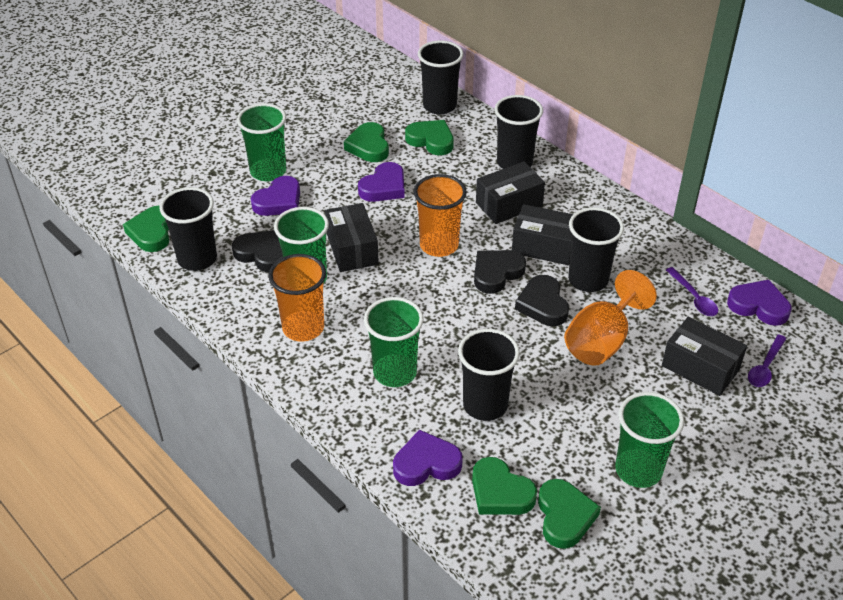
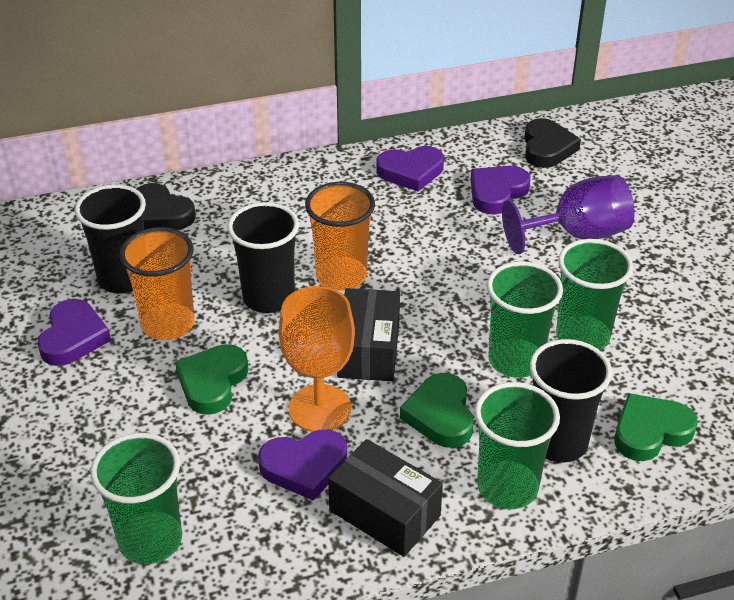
black box: [325,203,379,272] [476,162,545,224] [512,204,573,265] [662,317,747,396] = 4 -> [328,439,443,557] [337,288,400,381] = 2
black cup: [160,187,217,271] [418,40,463,115] [458,329,520,421] [494,95,543,169] [568,207,624,292] = 5 -> [75,184,146,294] [227,202,299,313] [530,339,612,463] = 3
black heart: [232,230,283,272] [474,250,526,294] [515,275,569,326] = 3 -> [136,183,196,230] [524,118,581,168] = 2
green heart: [123,206,169,252] [344,122,389,162] [405,120,454,155] [472,457,537,515] [538,479,601,549] = 5 -> [175,344,249,415] [400,373,474,448] [614,393,698,461] = 3
purple goblet: none = 0 -> [502,175,635,254] = 1
purple spoon: [666,267,718,316] [748,334,787,387] = 2 -> none = 0

